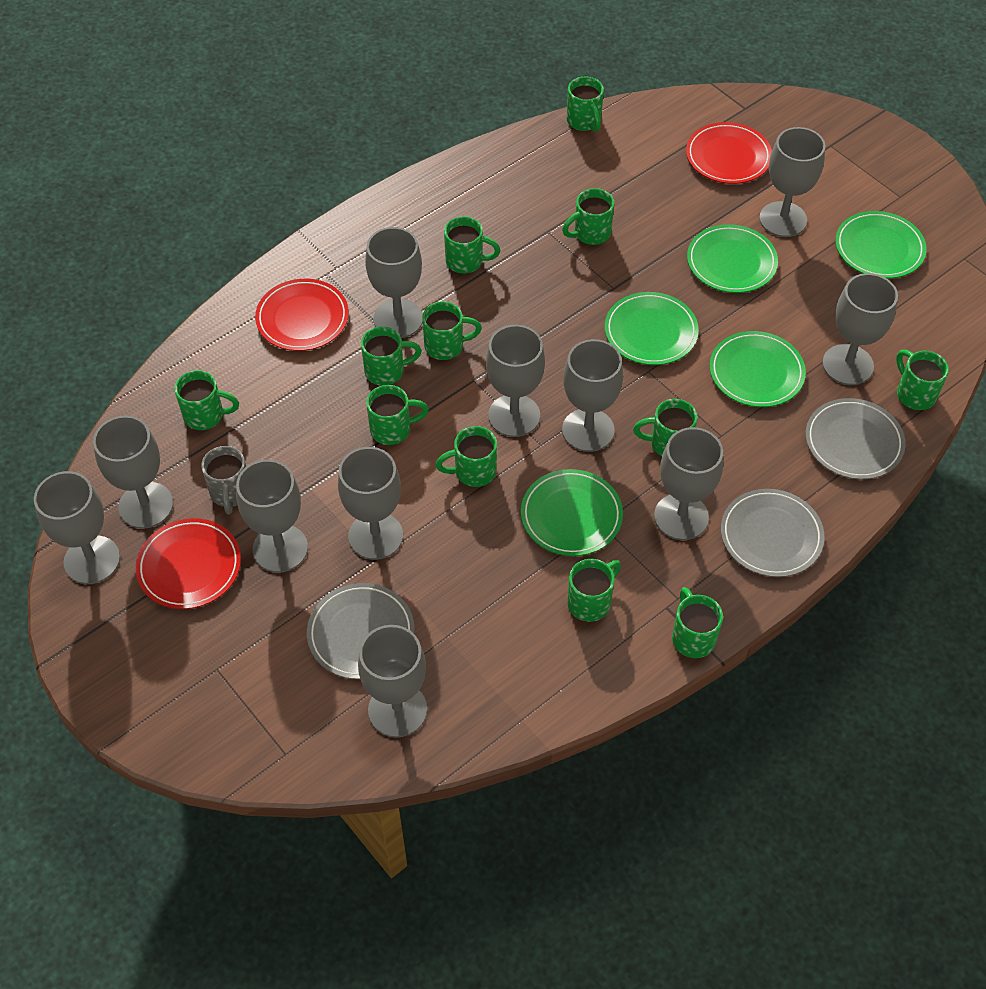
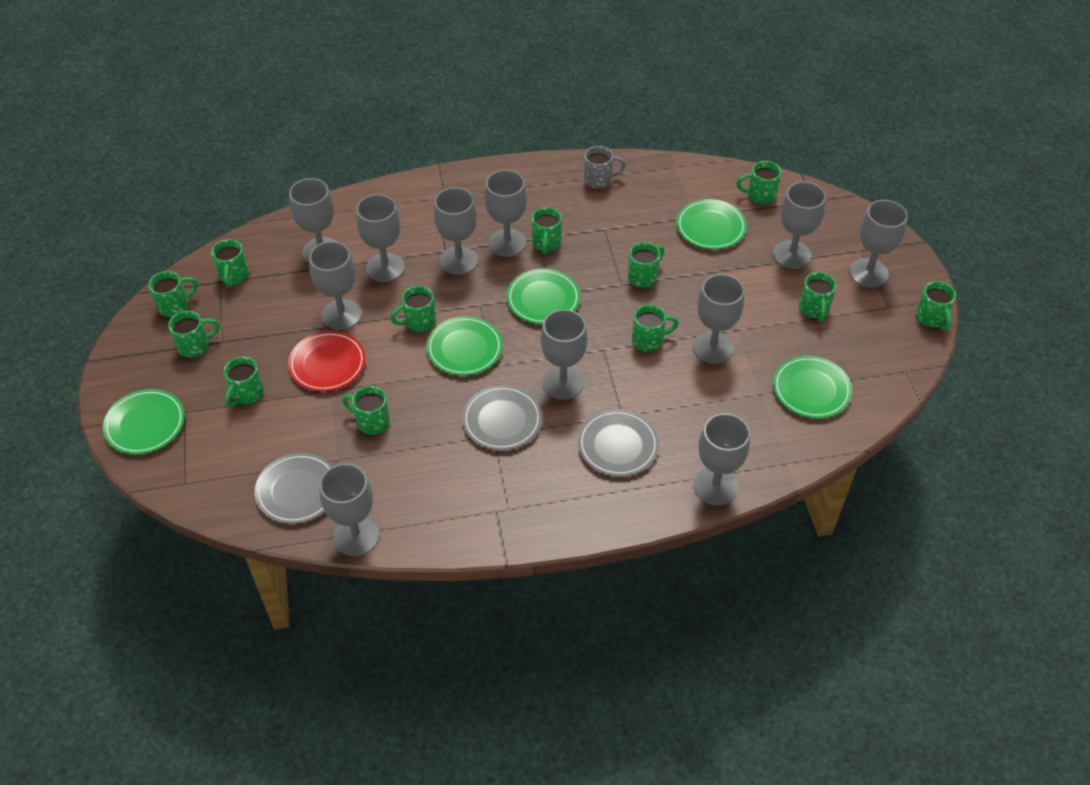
red plate: [136,518,241,609] [255,279,349,351] [686,122,772,184] = 3 -> [288,331,366,392] = 1

